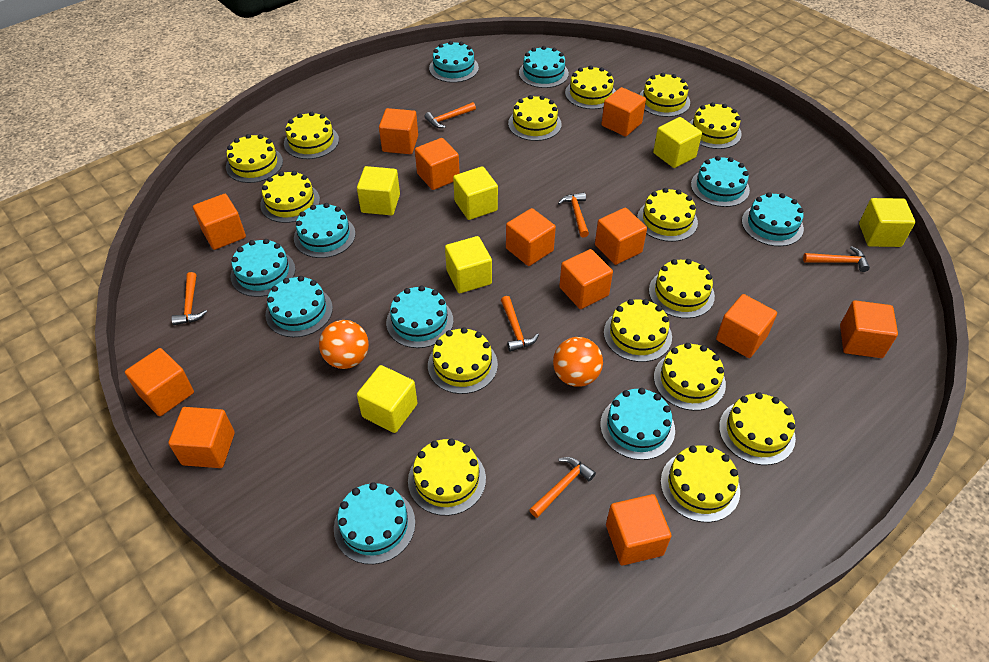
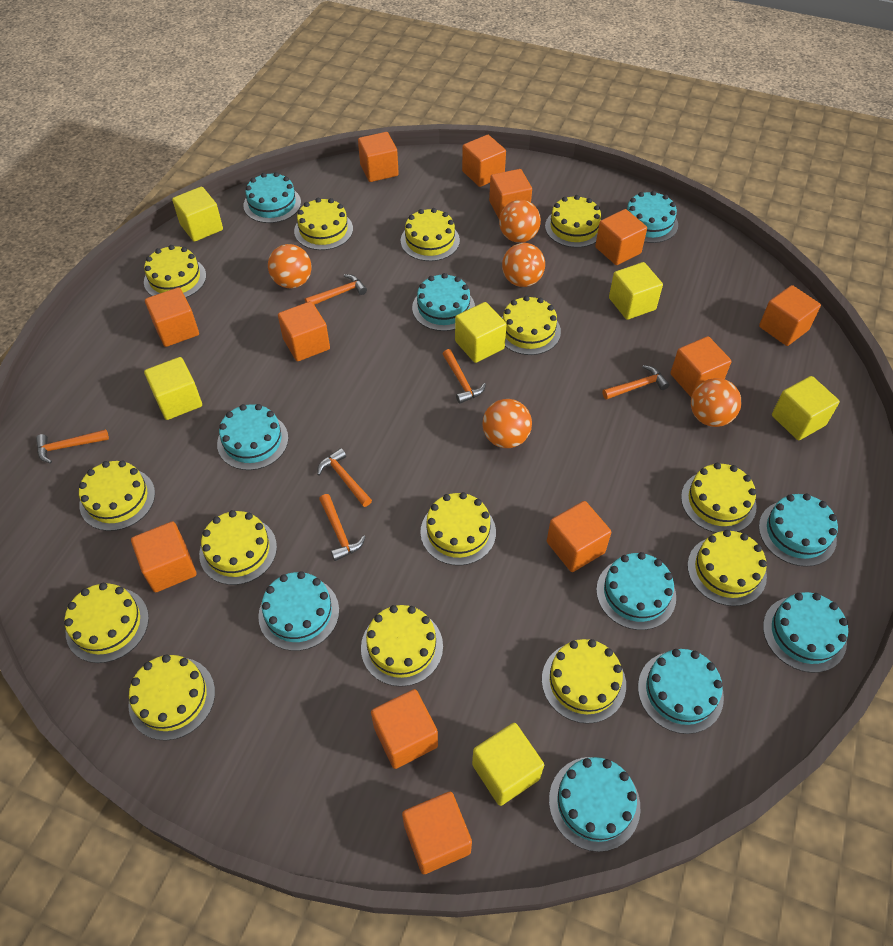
orange ball: [319,320,369,369] [553,337,603,387] = 2 -> [268,244,311,288] [482,399,532,448] [499,200,541,243] [502,243,545,287] [691,378,741,427] = 5
yellow cake: [226,134,283,183] [260,171,320,223] [284,112,339,159] [408,438,486,516] [428,327,498,394] [508,95,562,141] [565,65,616,109] [604,299,672,362] [637,188,698,242] [639,73,690,117] [649,259,715,318] [654,343,726,411] [661,445,740,522] [689,102,742,149] [719,392,796,465] = 15 -> [64,583,149,663] [79,461,155,531] [128,654,215,741] [144,245,206,298] [199,510,277,585] [294,198,353,250] [361,605,443,687] [401,208,460,261] [420,492,496,566] [501,296,561,355] [542,639,626,724] [545,195,601,248] [681,463,757,533] [687,530,767,606] = 14

